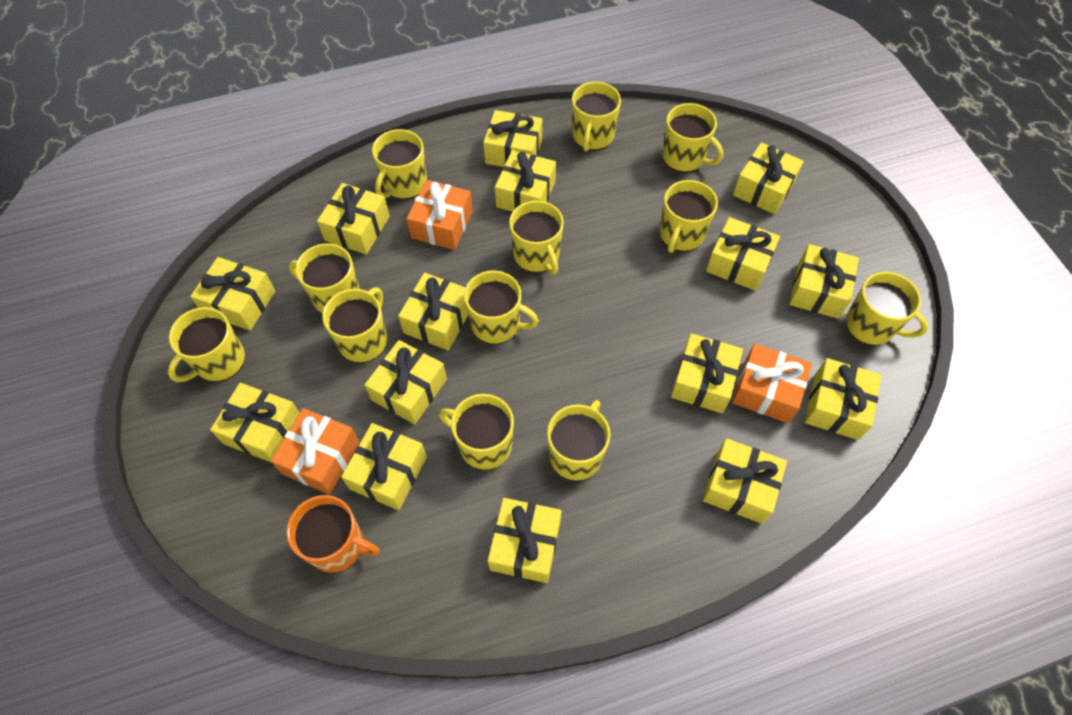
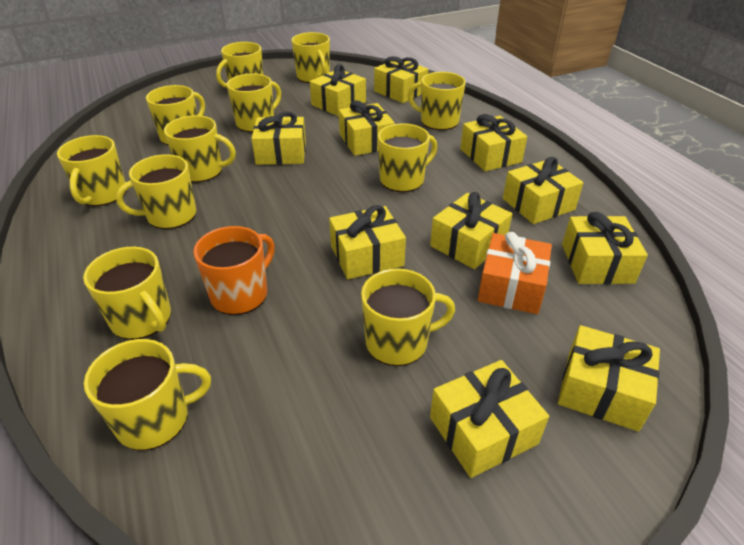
orange gift: [271,408,360,494] [406,180,473,250] [732,344,812,423] = 3 -> [478,232,552,314] = 1
yellow gift: [190,257,276,331] [210,383,300,462] [317,183,390,255] [341,423,427,510] [365,340,447,424] [398,273,468,350] [483,110,542,167] [488,498,562,583] [495,150,556,212] [671,333,743,413] [703,438,787,524] [706,217,780,291] [733,143,804,214] [789,244,859,319] [805,358,882,440] = 15 -> [251,111,306,165] [310,64,366,116] [329,205,406,279] [339,101,395,156] [374,56,428,103] [430,192,512,269] [430,360,549,478] [460,114,527,171] [503,157,584,224] [558,325,660,432] [562,212,648,284] = 11

